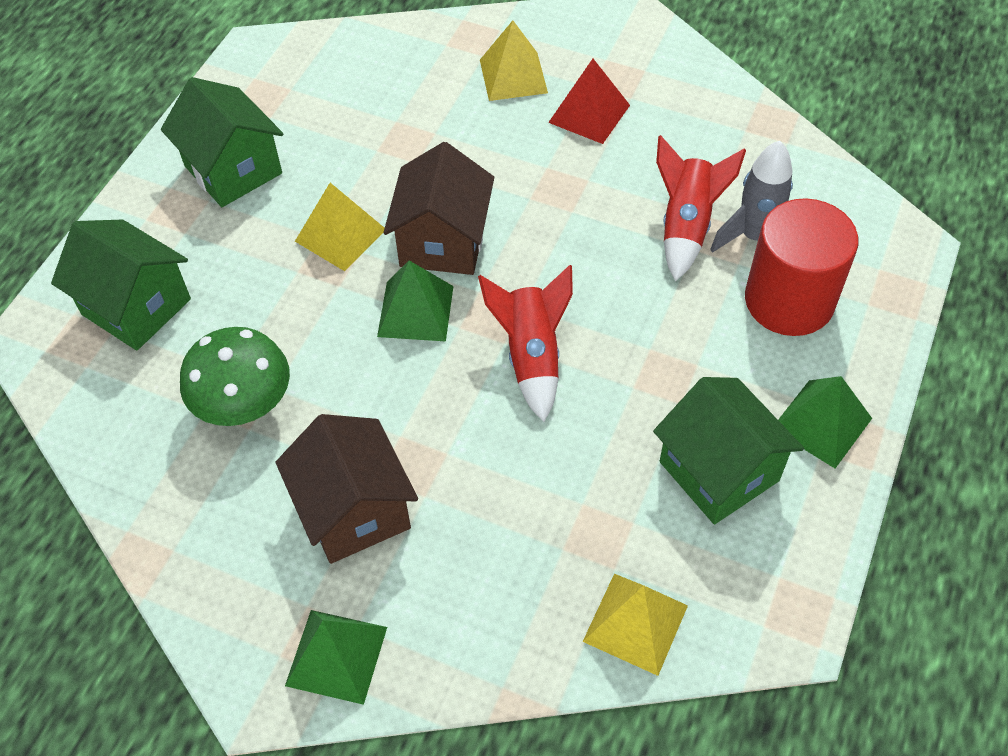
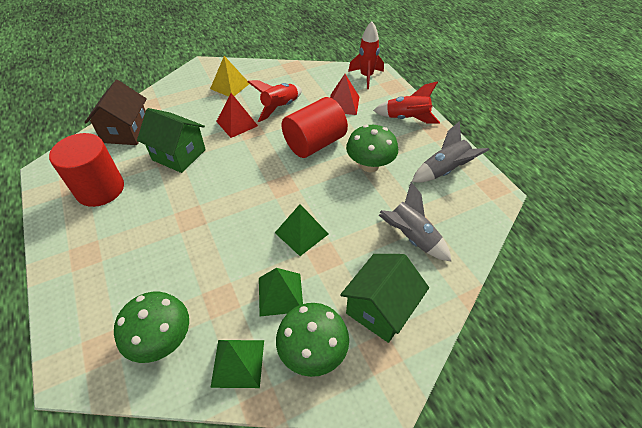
brown house: [276,414,418,564] [384,142,494,275] = 2 -> [84,80,147,145] = 1
green house: [51,220,191,351] [161,77,283,207] [653,377,804,524] = 3 -> [137,108,206,173] [340,254,429,343] = 2
green mushroom: [180,327,290,426] = 1 -> [114,292,189,363] [276,303,349,377] [346,125,398,172] = 3
grey rocket: [710,141,793,253] = 1 -> [379,182,452,262] [412,121,489,183] = 2
red cylinder: [745,198,859,336] = 1 -> [49,133,124,207] [281,97,348,158] = 2
red pyramid: [548,59,630,144] = 1 -> [216,93,258,138] [330,74,359,115] = 2
red rocket: [478,265,573,422] [656,135,746,281] = 2 -> [248,80,302,122] [348,22,384,89] [373,81,440,124] = 3
yellow pyramid: [295,183,385,271] [480,21,548,101] [583,574,688,676] = 3 -> [210,56,249,97] = 1

